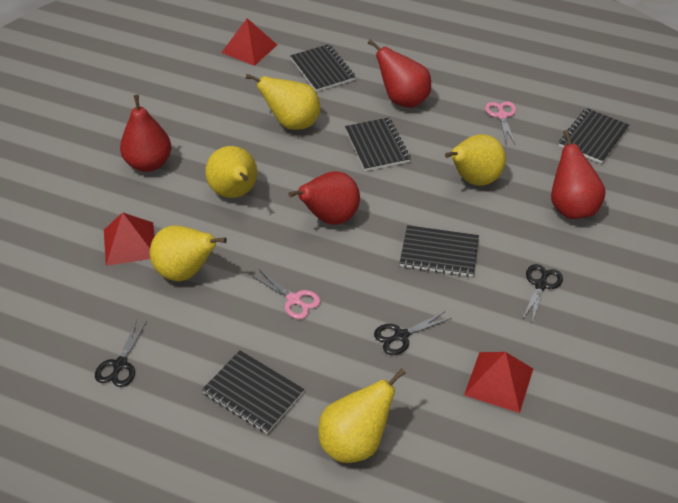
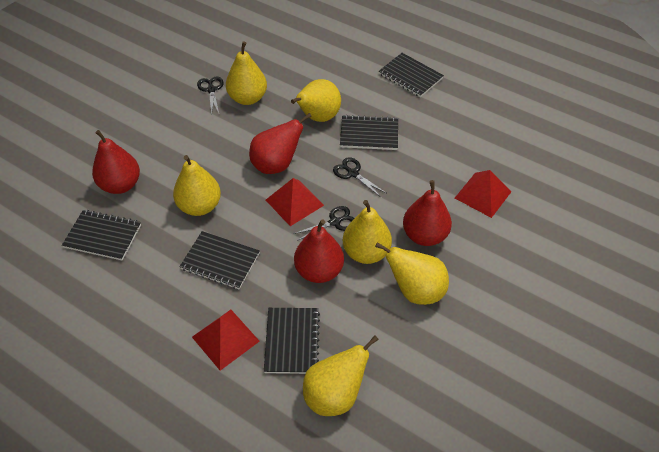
pink scissors: [252,269,320,319] [485,101,516,144] = 2 -> none = 0
yellow pear: [150,225,227,281] [205,146,257,198] [246,74,321,130] [319,368,406,463] [445,134,506,186] = 5 -> [173,155,221,216] [226,42,267,105] [291,79,341,122] [303,335,379,416] [343,200,392,264] [375,242,449,305] = 6

